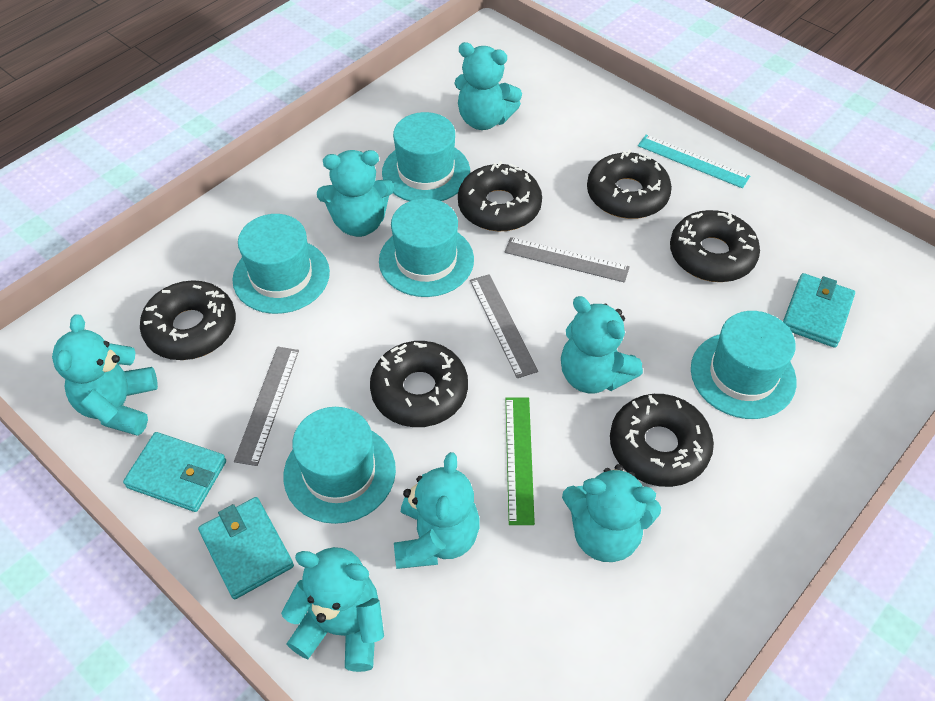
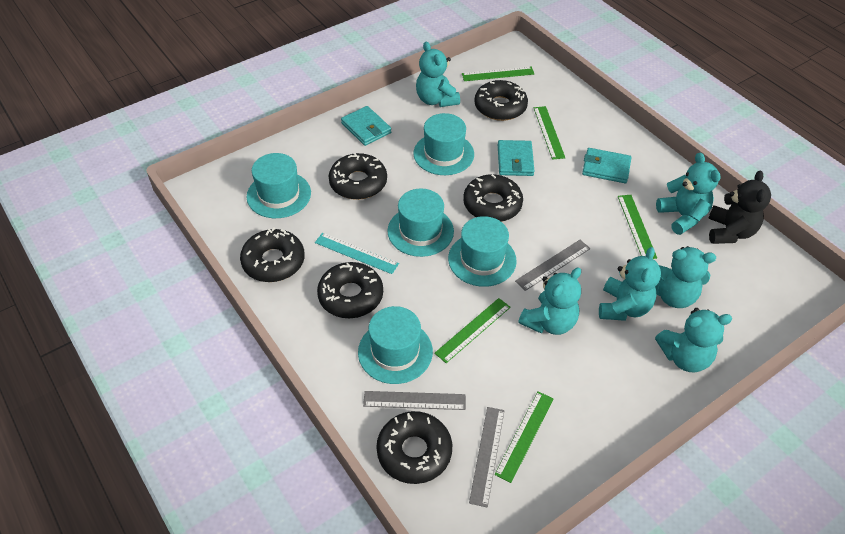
black teddy bear: none = 0 -> [708,171,771,244] = 1
green ruler: [505,397,535,525] = 1 -> [434,298,511,363] [462,66,534,81] [495,391,553,483] [534,106,565,160] [618,195,657,259] = 5
turquoise teddy bear: [52,314,158,436] [281,547,384,672] [317,150,394,237] [394,452,479,569] [454,42,522,130] [561,296,643,394] [562,464,661,562] = 7 -> [416,42,460,107] [518,267,581,335] [599,247,661,321] [655,246,716,308] [655,308,732,372] [656,153,721,235] = 6

